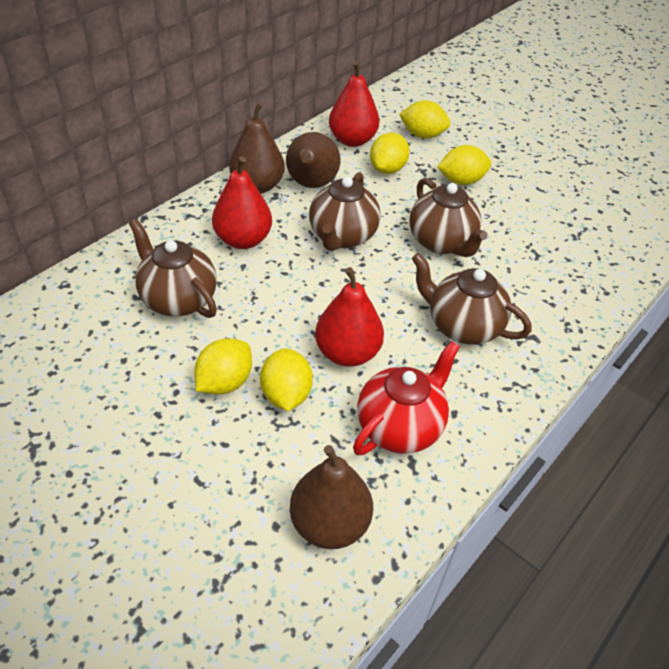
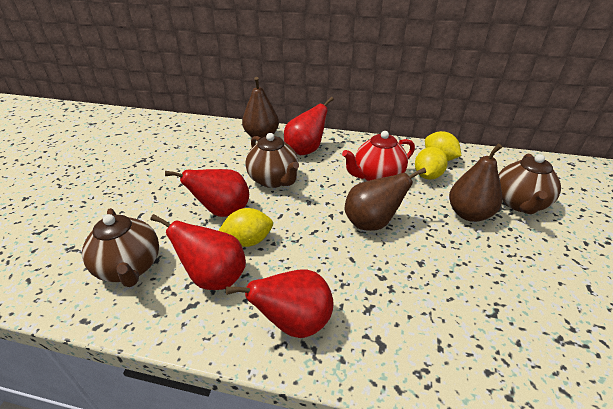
brown teapot: [129,219,217,318] [309,172,381,251] [409,178,488,257] [412,253,532,345] = 4 -> [82,208,159,287] [245,133,299,188] [499,154,561,214] = 3
red pear: [212,157,272,249] [315,267,384,367] [329,61,379,147] = 3 -> [150,214,246,290] [165,169,249,217] [226,269,333,338] [284,97,334,155] = 4
yellow lemon: [194,338,252,394] [260,348,313,411] [370,133,410,174] [399,100,451,139] [437,145,491,185] = 5 -> [218,208,273,247] [415,147,448,180] [425,131,461,161] = 3

